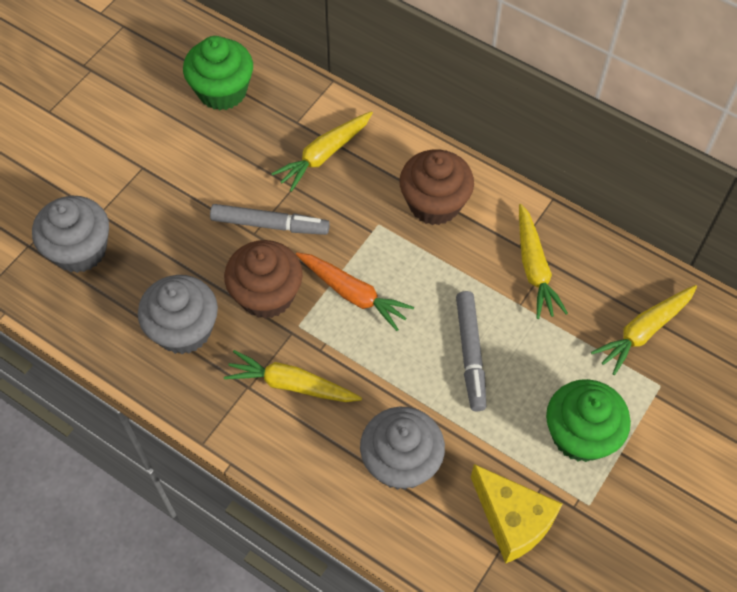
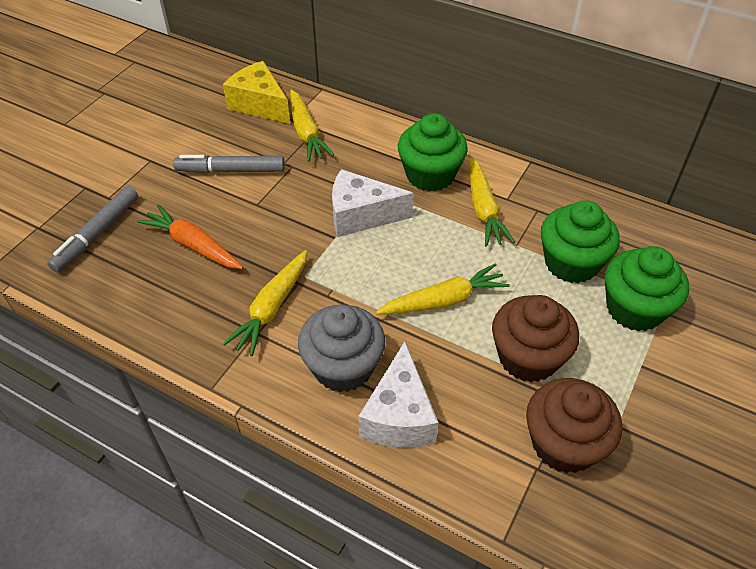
green cupcake: [183,36,253,110] [546,379,631,462] = 2 -> [398,113,468,192] [541,201,620,283] [605,246,689,332] = 3
grey cupcake: [32,196,109,273] [138,275,218,354] [360,407,445,490] = 3 -> [298,305,385,392] = 1
white cheese: none = 0 -> [332,169,414,237] [358,341,439,448] = 2

